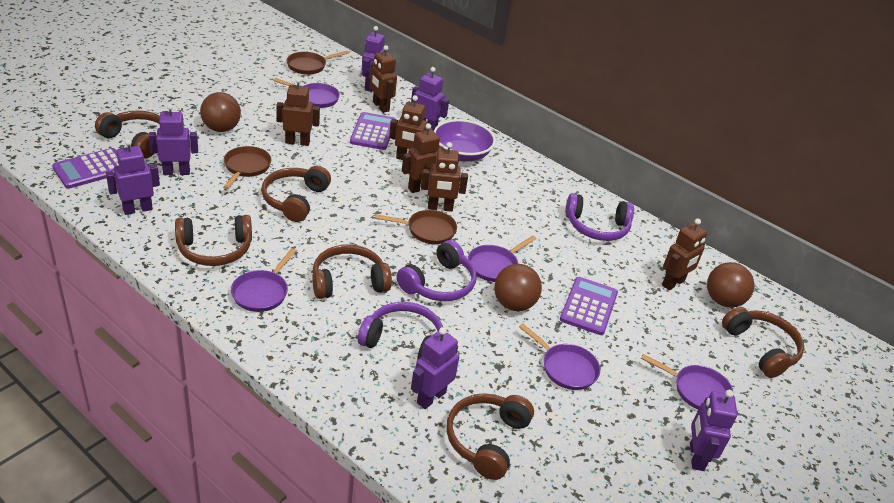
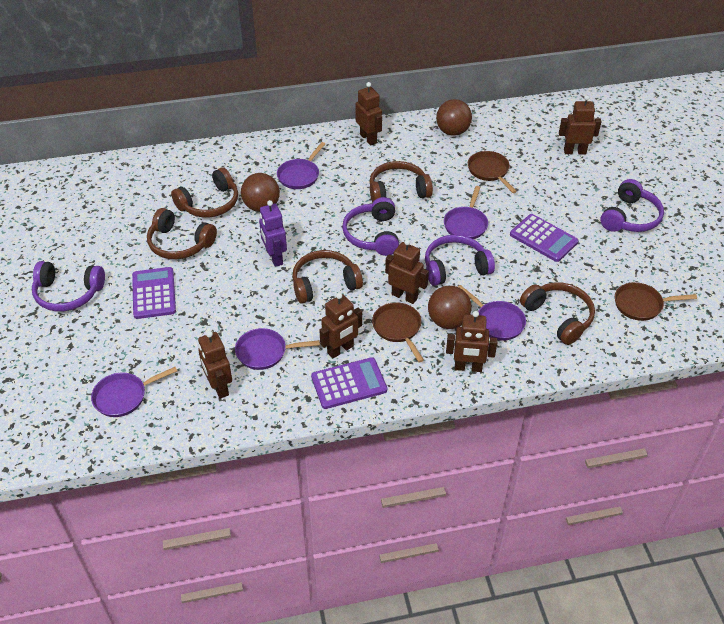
brown headphones: [95,111,160,159] [175,215,252,266] [261,166,331,222] [312,245,392,299] [446,393,534,480] [722,307,804,378] = 6 -> [147,208,217,259] [171,167,238,217] [292,250,363,304] [370,161,433,203] [520,282,595,345] = 5
purple bowl: [434,119,496,162] = 1 -> none = 0
purple headphones: [358,302,443,360] [396,240,477,301] [565,193,634,241] = 3 -> [32,261,105,311] [342,197,399,256] [425,235,495,286] [600,179,664,232] = 4
purple robot: [106,139,160,215] [149,104,198,175] [361,26,385,92] [411,67,449,131] [411,327,459,409] [690,390,737,471] = 6 -> [259,200,287,267] = 1

